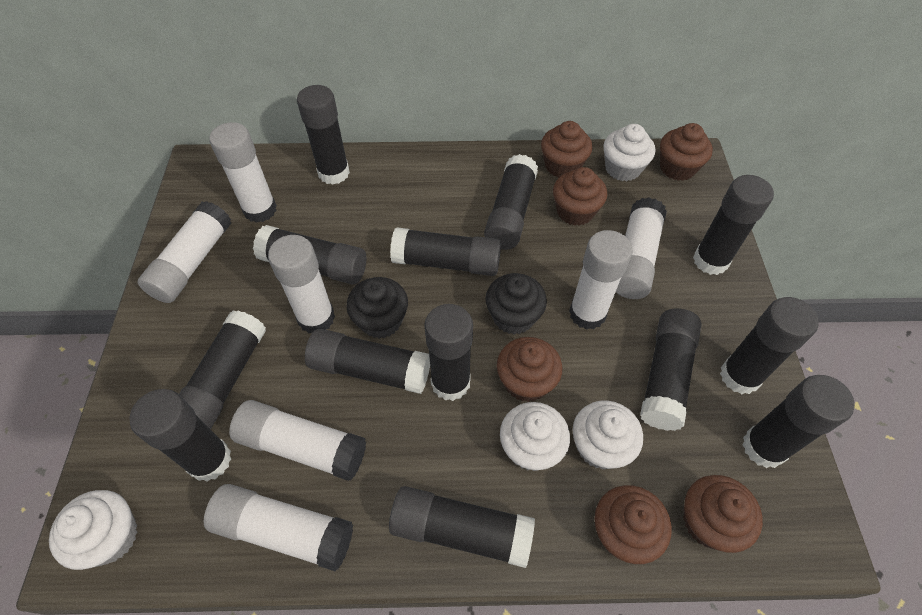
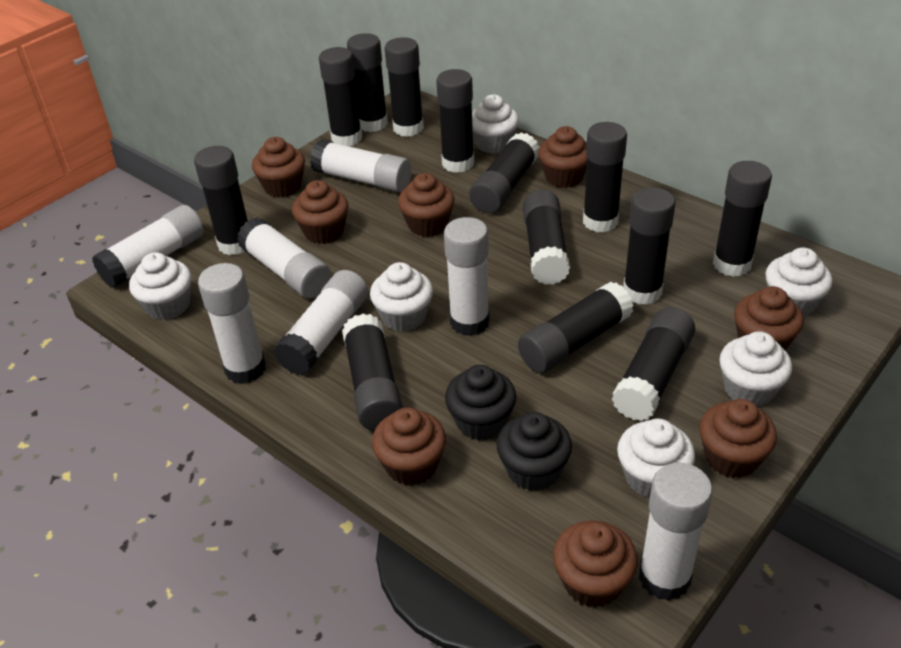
brown cupcake: [497,337,562,402] [541,121,592,178] [553,167,607,226] [595,485,672,564] [660,123,713,181] [683,475,763,553] = 6 -> [252,137,305,198] [292,180,349,244] [372,407,446,486] [398,173,455,237] [538,126,587,188] [553,520,638,608] [699,399,777,478] [734,286,804,350] = 8
white cupcake: [49,490,138,570] [500,402,570,471] [573,400,643,469] [603,124,655,181] = 4 -> [129,252,191,320] [370,262,433,332] [472,94,519,154] [617,419,695,498] [719,331,792,407] [765,247,832,318] = 6

